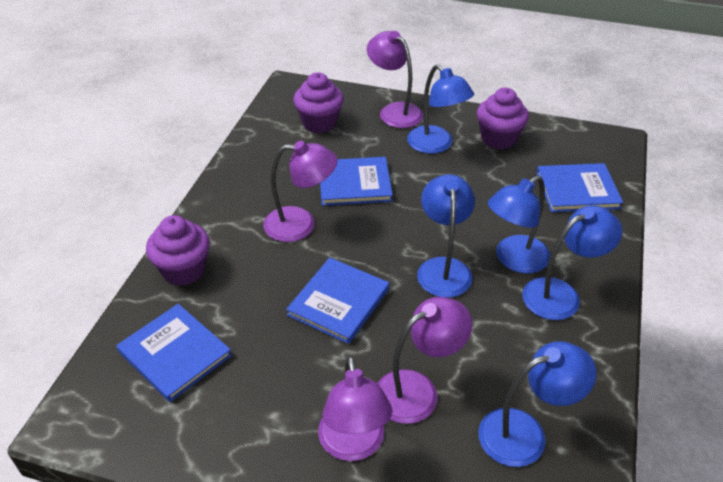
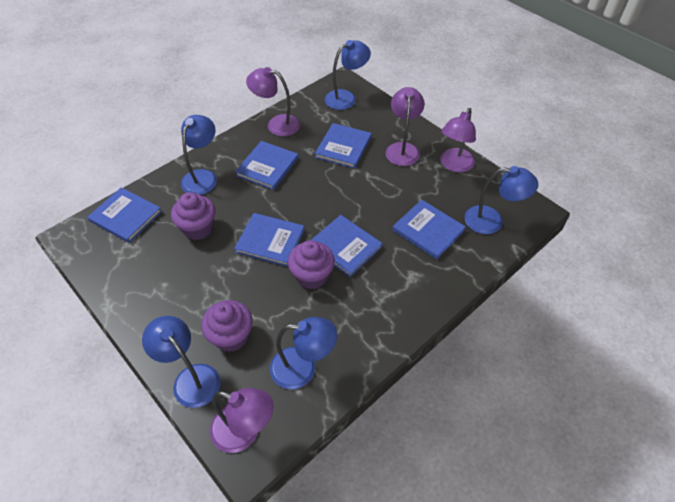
blue book: [116,304,232,402] [286,258,389,344] [320,157,393,206] [536,163,623,212] = 4 -> [87,187,162,243] [234,213,305,267] [235,141,299,190] [311,215,383,277] [315,123,372,169] [393,199,466,259] = 6

